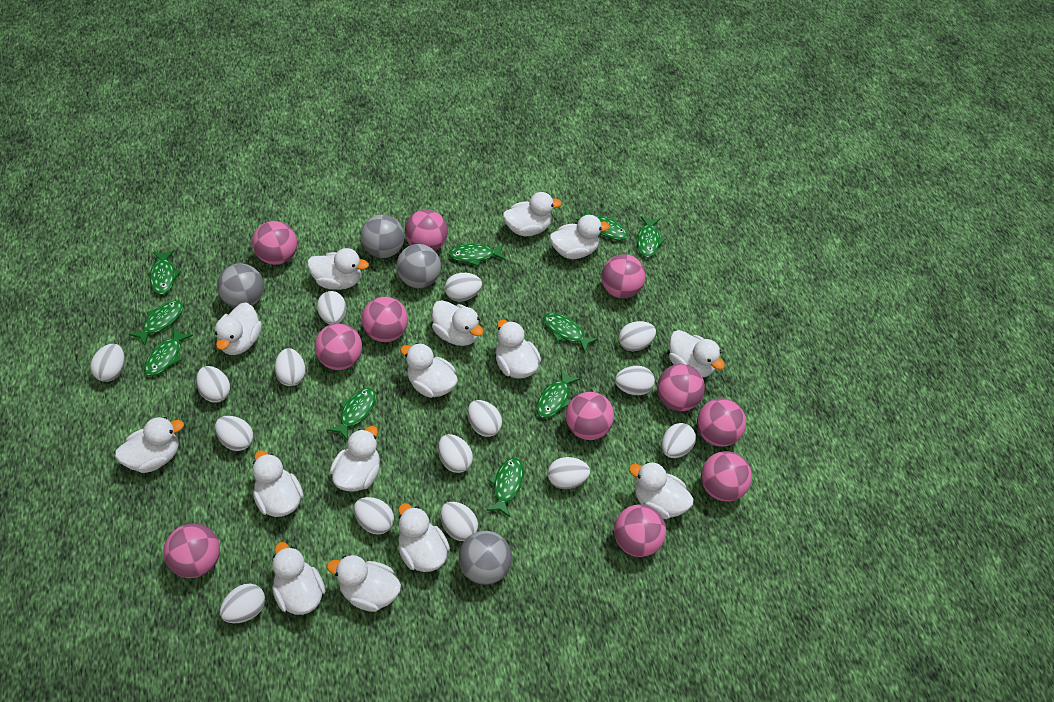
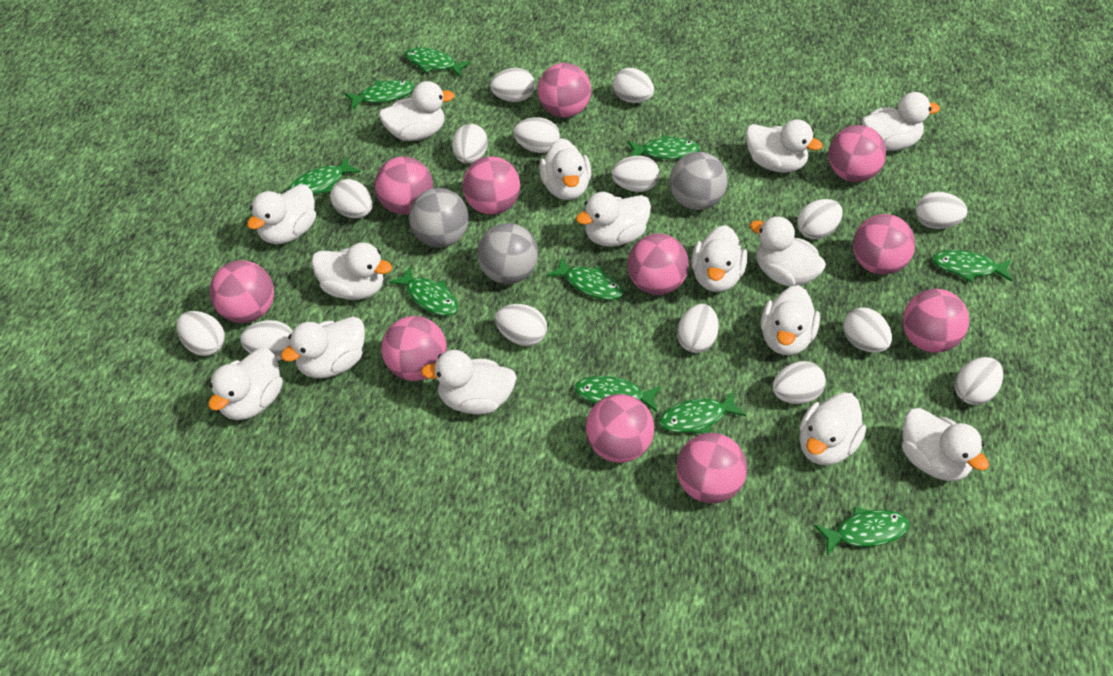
grey ball: [217,264,264,308] [361,215,404,258] [397,244,441,288] [459,531,512,585] = 4 -> [409,188,469,247] [477,223,538,284] [669,152,728,210] = 3

